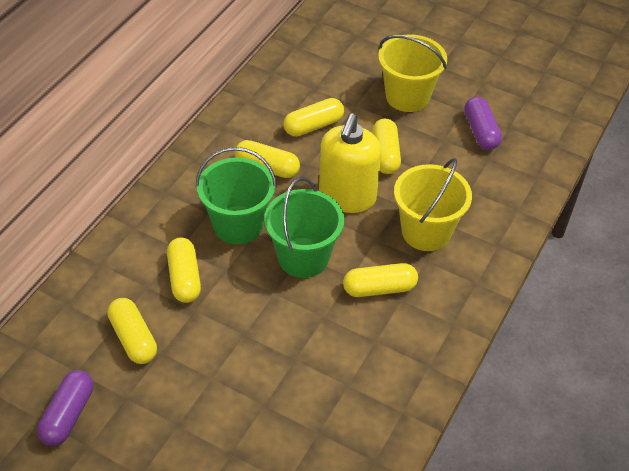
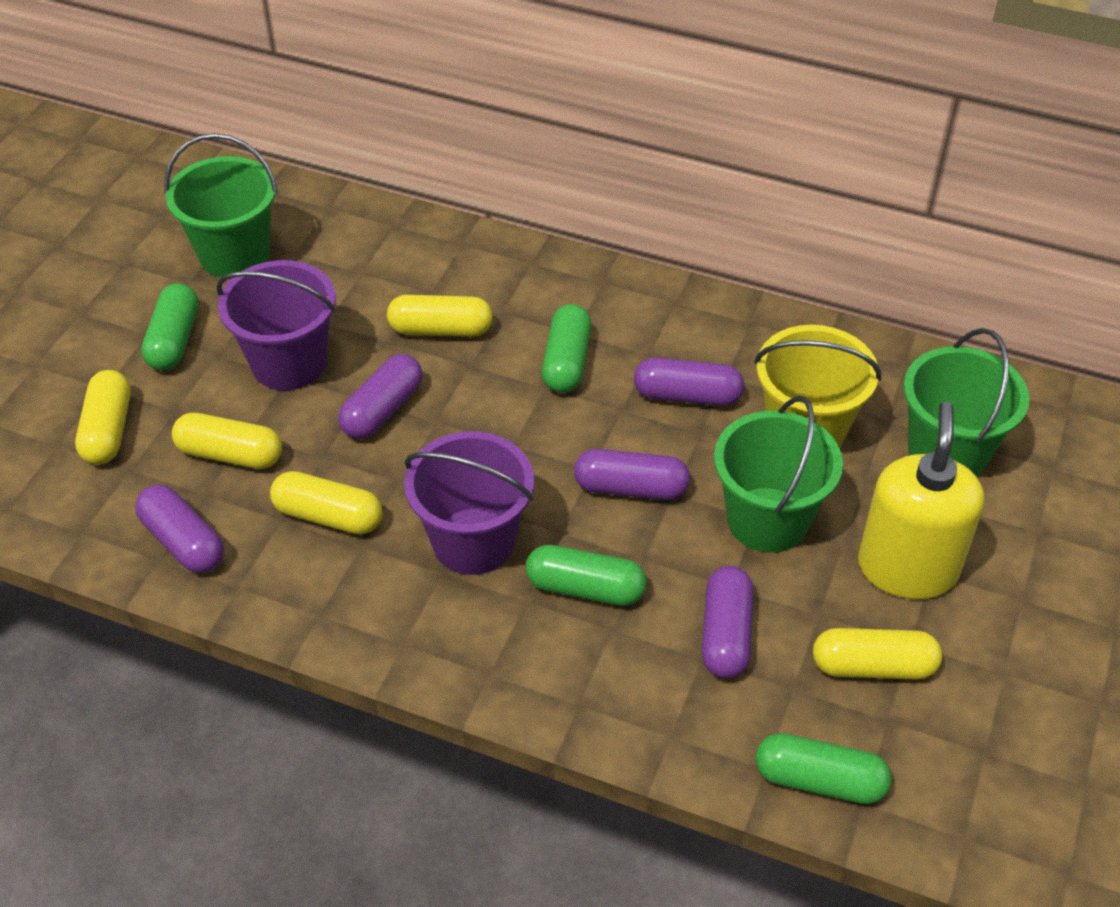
green bucket: [195,147,277,244] [264,177,344,278] = 2 -> [165,133,278,278] [714,396,843,553] [903,328,1029,477] = 3
green capsule: none = 0 -> [141,283,199,371] [526,545,647,606] [542,304,591,393] [756,733,892,804] = 4
purple bucket: none = 0 -> [216,260,336,391] [404,431,534,575] = 2
purple capsule: [37,370,93,446] [464,97,502,150] = 2 -> [135,485,224,573] [338,354,423,439] [574,449,690,500] [634,358,744,406] [702,566,753,679] = 5
yellow bucket: [378,34,447,112] [394,158,472,251] = 2 -> [754,325,881,448] = 1
yellow capsule: [107,298,157,364] [167,237,201,303] [235,140,300,178] [283,98,344,137] [343,263,418,297] [372,119,401,174] = 6 -> [75,370,131,465] [172,413,282,469] [270,471,383,535] [387,295,493,337] [813,628,942,680] = 5

